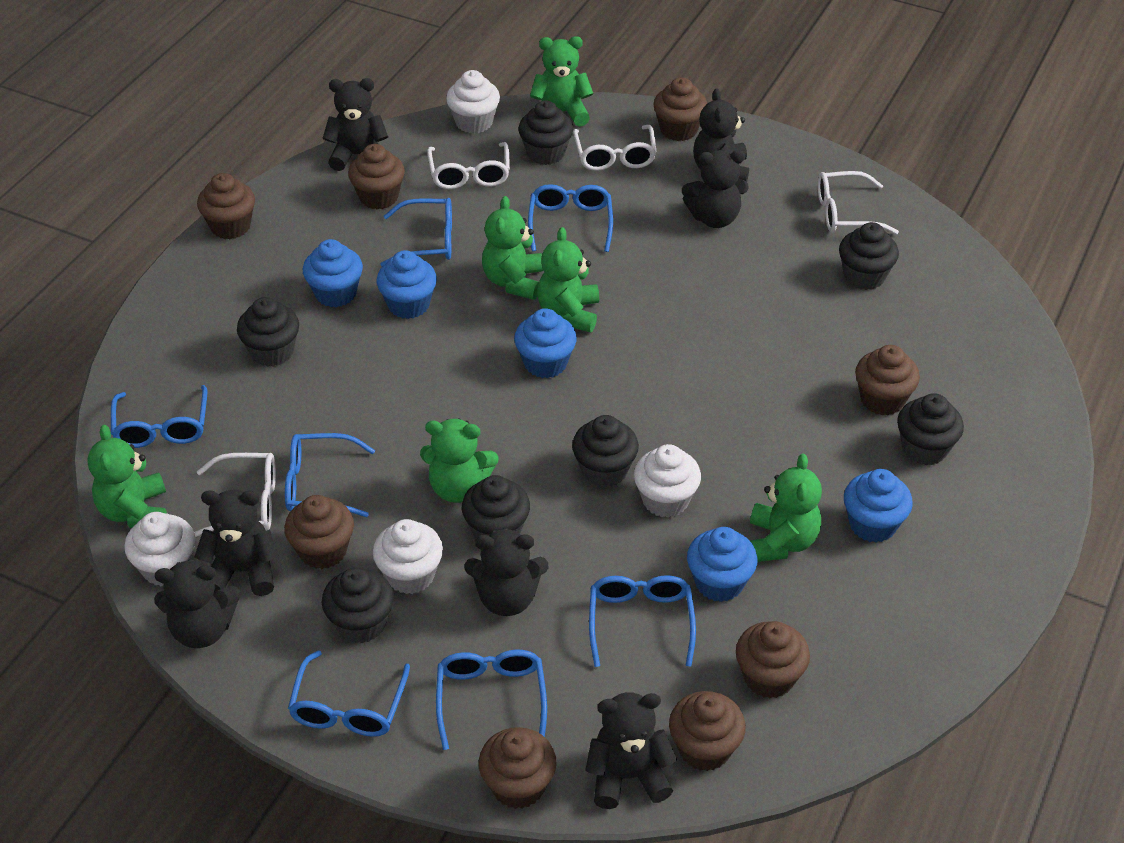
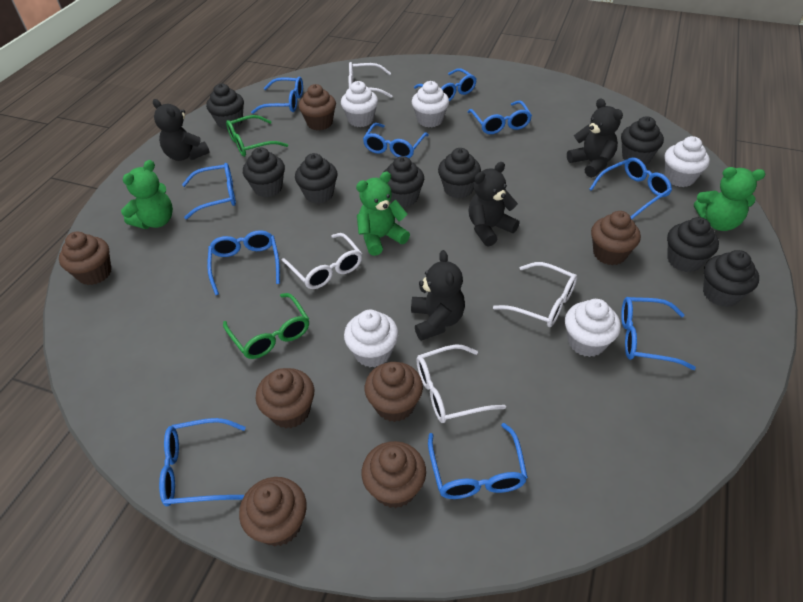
black cupcake: [237,297,299,367] [322,567,394,643] [462,475,530,539] [518,100,573,165] [572,415,639,488] [839,222,899,290] [897,393,964,465] = 7 -> [206,83,244,129] [243,147,285,197] [295,153,338,204] [384,156,424,207] [438,148,481,198] [621,116,664,165] [667,217,719,272] [703,250,759,307] = 8
black teddy bear: [154,559,241,648] [194,489,278,596] [323,78,388,171] [465,528,548,616] [585,692,677,809] [682,150,749,228] [693,89,749,182] = 7 -> [153,99,210,161] [411,250,465,341] [468,162,520,247] [567,98,623,178] = 4
blue cupcake: [303,239,363,307] [376,250,437,319] [514,308,577,378] [687,527,758,602] [844,469,913,543] = 5 -> none = 0
blue glasses: [111,385,207,448] [285,433,375,517] [288,650,410,737] [380,198,452,267] [436,650,547,750] [528,184,613,252] [589,575,696,667] = 7 -> [159,418,246,506] [182,163,236,219] [207,230,280,295] [251,77,303,114] [363,123,429,158] [414,68,477,101] [428,423,528,499] [468,100,532,134] [589,157,672,219] [621,297,696,370] = 10
brown cupcake: [197,173,255,239] [284,495,354,569] [348,144,405,209] [479,727,557,809] [653,77,707,141] [669,691,746,771] [736,621,810,698] [855,345,920,415] = 8 -> [59,232,111,285] [239,477,307,546] [256,368,314,428] [299,84,336,130] [362,441,426,508] [365,362,423,422] [591,211,641,265] = 7
green glasses: none = 0 -> [223,293,309,359] [226,115,288,157] = 2
green teddy bear: [87,425,167,528] [420,418,498,503] [482,196,543,300] [530,36,593,127] [537,227,599,333] [750,454,822,562] = 6 -> [121,160,173,229] [356,172,410,256] [694,167,766,231] = 3
white cupcake: [124,512,195,586] [373,519,443,594] [446,70,500,134] [634,444,701,518] = 4 -> [341,81,378,127] [344,310,399,368] [412,81,449,127] [565,299,621,357] [665,136,710,187] = 5

